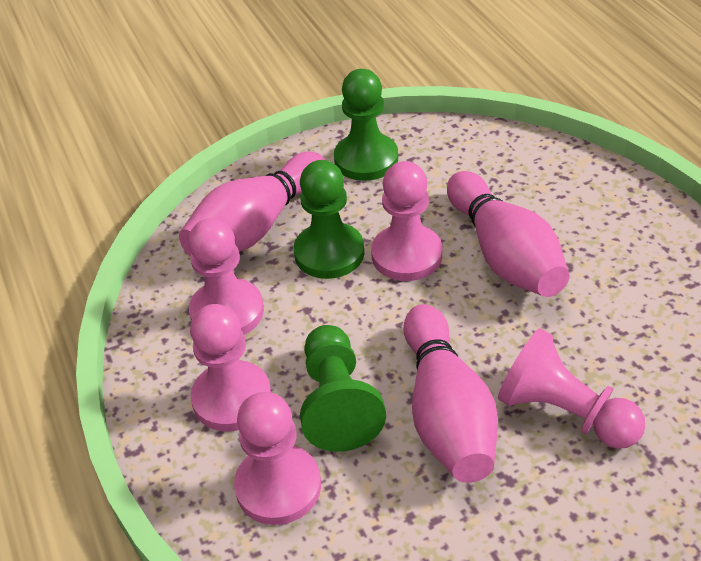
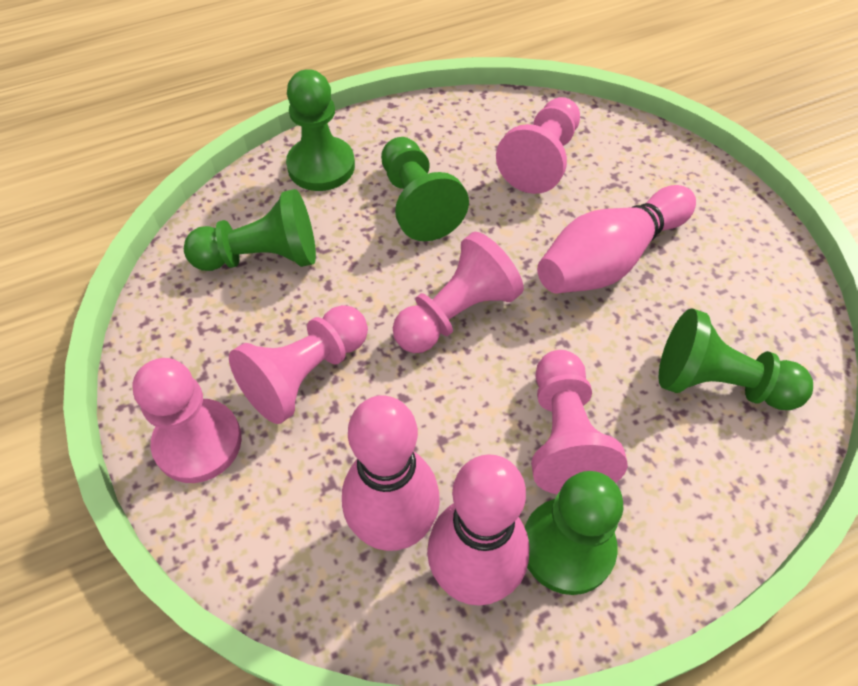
green pawn: [294,160,364,279] [300,325,386,452] [334,69,398,181] = 3 -> [184,189,316,271] [286,69,355,191] [381,137,469,241] [525,471,623,595] [659,308,813,410] = 5

